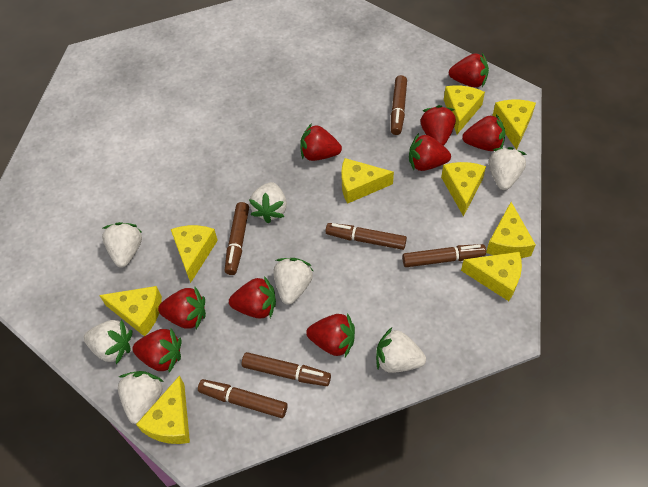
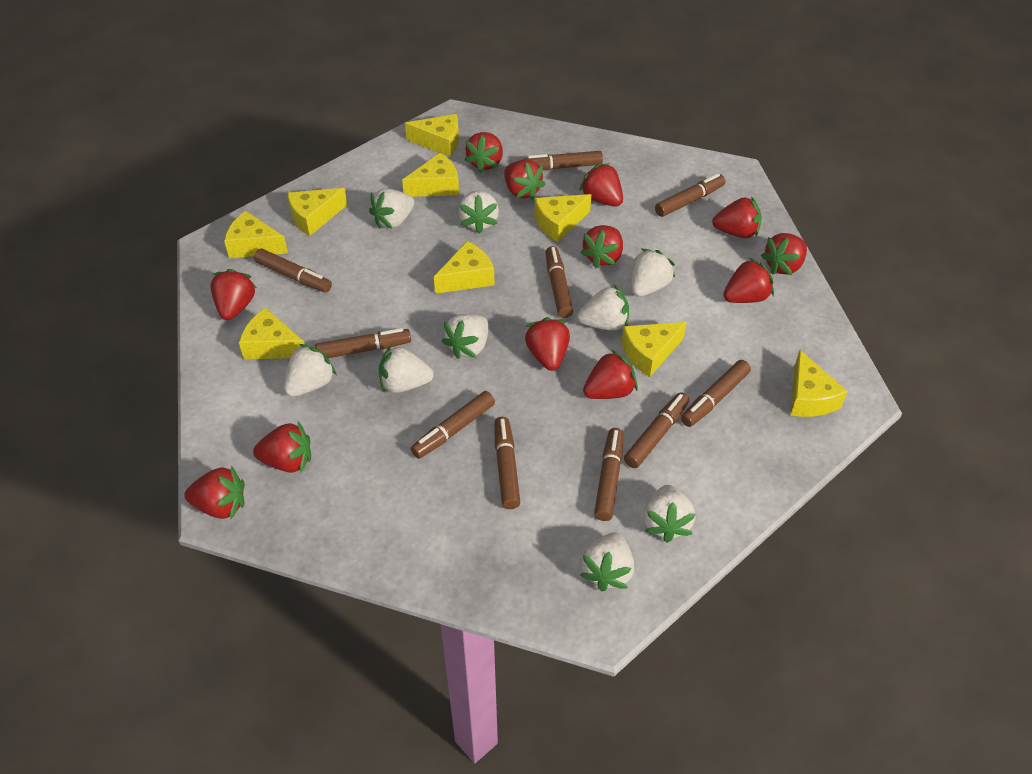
brown marker: [198,379,287,418] [225,202,249,275] [242,352,331,386] [325,223,407,250] [391,75,407,135] [402,244,486,267] = 6 -> [254,249,332,293] [315,328,411,358] [411,391,495,459] [495,417,520,509] [522,151,603,170] [546,246,573,318] [594,428,623,521] [624,392,689,468] [655,174,726,217] [681,360,751,427] = 10
red strawberry: [132,329,181,373] [158,287,206,329] [229,276,276,319] [300,123,342,161] [306,313,355,357] [409,133,451,171] [421,105,456,146] [449,53,489,87] [462,114,505,151] = 9 -> [184,465,245,519] [211,269,257,320] [253,421,311,473] [465,132,503,173] [504,159,545,200] [525,317,570,371] [579,163,623,206] [580,225,623,268] [583,349,638,399] [712,196,762,238] [723,258,774,303] [761,233,807,275] = 12
white strawberry: [84,320,132,364] [102,222,143,268] [118,371,164,424] [249,182,287,223] [274,258,313,305] [376,328,426,373] [489,147,526,190] = 7 -> [284,344,337,397] [369,189,415,229] [379,345,434,393] [442,314,488,359] [458,191,499,234] [577,285,629,331] [580,532,634,591] [631,249,675,297] [643,485,696,543] = 9

